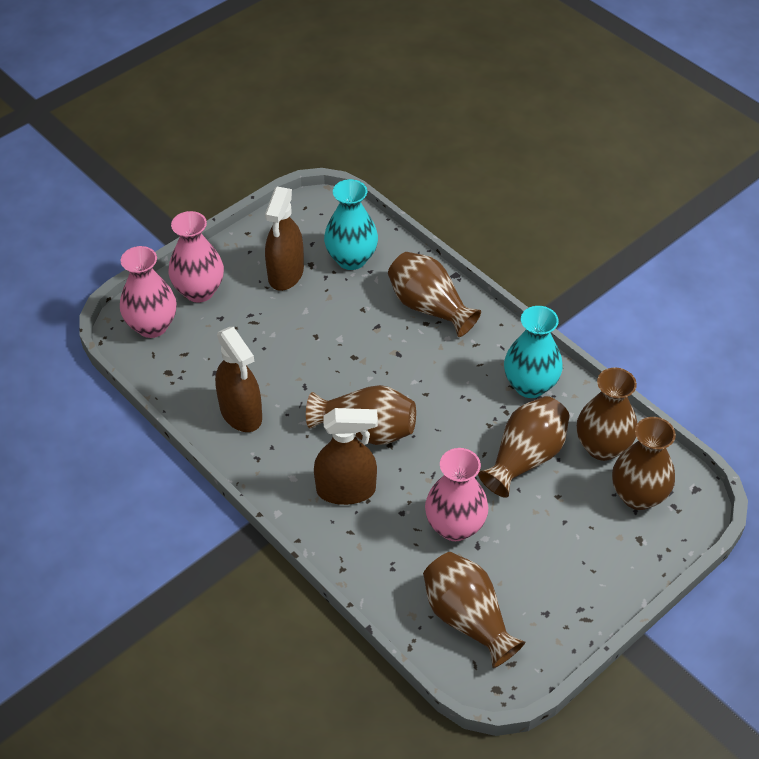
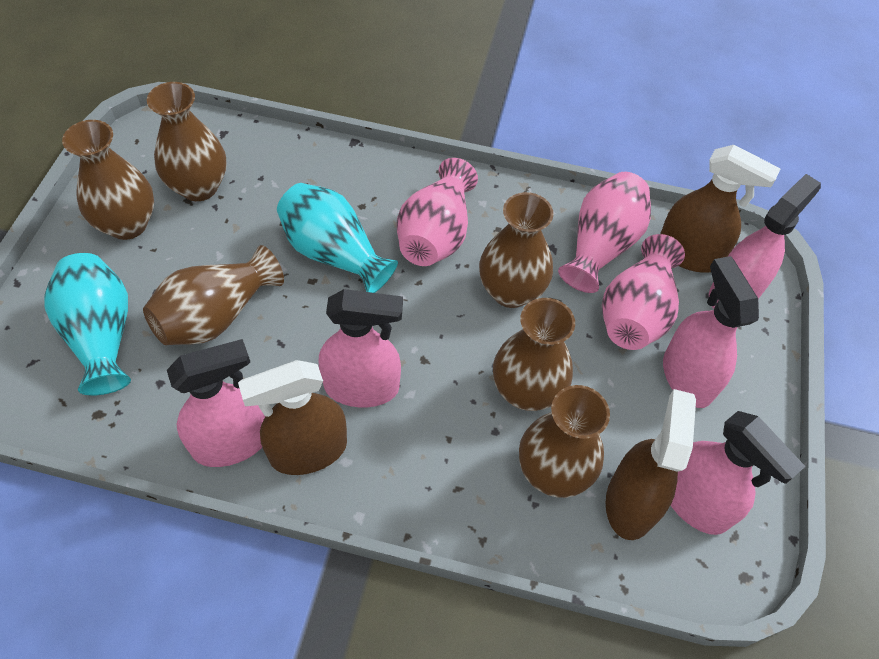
pink spray bottle: none = 0 -> [167,339,266,467] [319,289,403,407] [663,256,759,408] [671,411,805,535] [709,174,821,309] = 5

